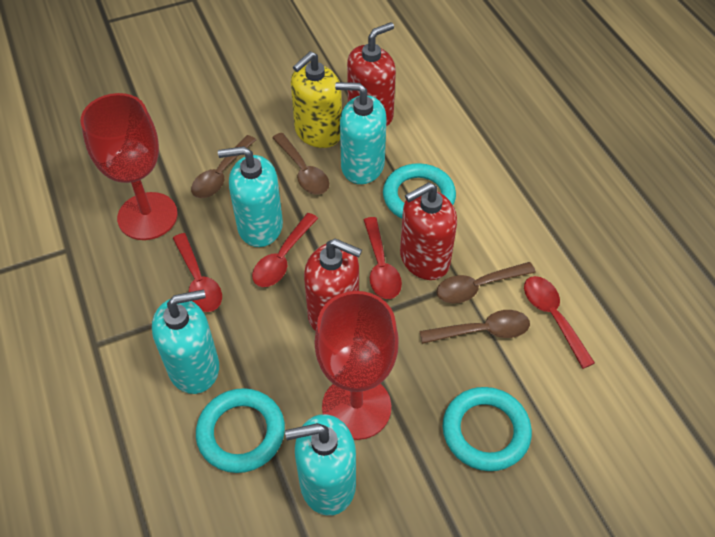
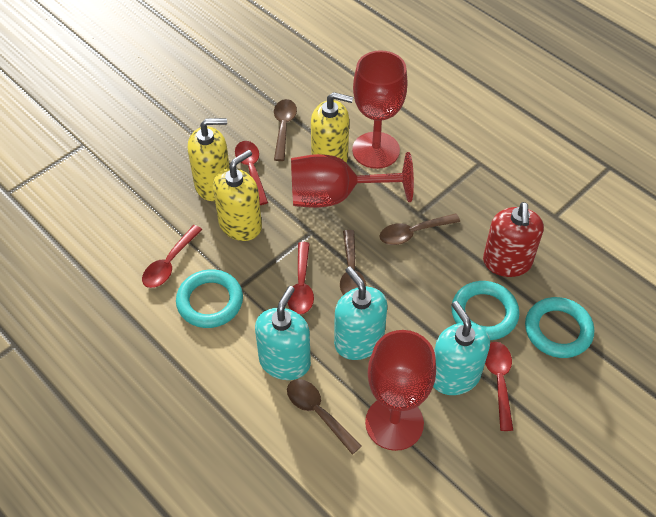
red goblet: [81,93,178,240] [315,291,399,440] = 2 -> [291,152,414,208] [352,50,408,169] [365,330,436,451] = 3
red soap dispenser: [304,239,362,331] [347,22,396,127] [400,182,457,280] = 3 -> [483,202,544,277] = 1
turquoise soap dispenser: [152,290,219,394] [218,146,283,247] [285,414,356,516] [335,82,387,184] = 4 -> [255,286,311,380] [334,266,388,360] [433,301,490,395] = 3
yellow soap dispenser: [291,51,342,148] = 1 -> [188,118,229,201] [213,150,262,241] [311,92,353,162] = 3

